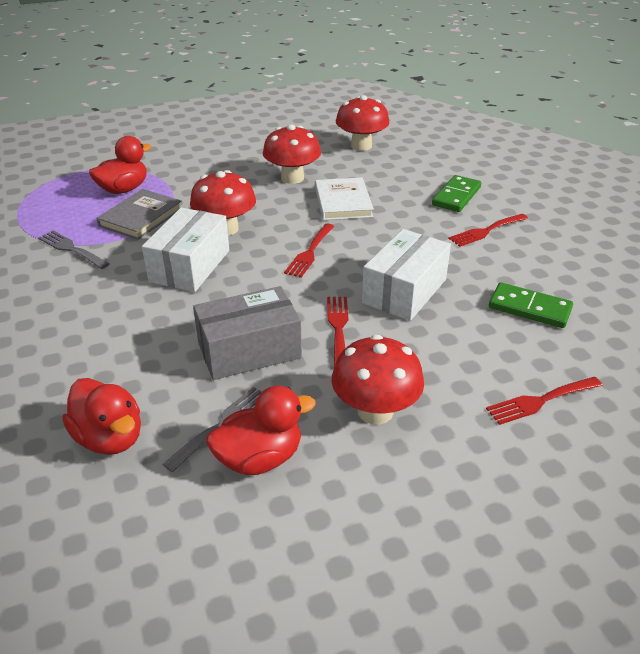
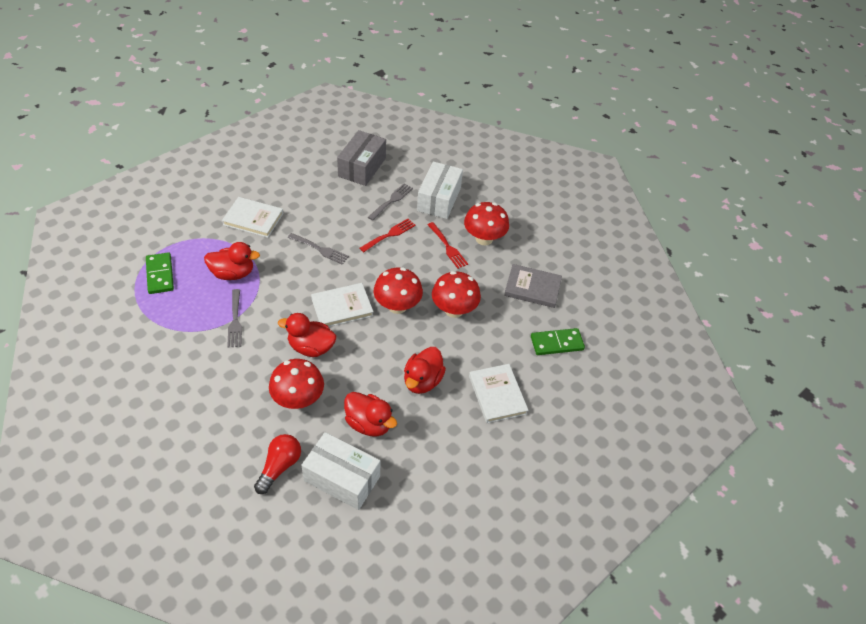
grey fork: [38,231,109,269] [162,387,261,472] = 2 -> [227,289,242,347] [288,233,349,265] [368,183,413,221] = 3
red duck: [62,378,141,455] [89,136,151,194] [206,386,316,475] = 3 -> [204,242,260,280] [278,313,336,357] [344,392,397,437] [404,347,446,394] = 4
red fork: [284,224,335,278] [327,297,348,367] [449,214,528,247] [486,377,603,425] = 4 -> [360,219,416,252] [428,222,468,269] = 2
red light bulb: none = 0 -> [254,434,301,494] = 1
white book: [315,177,374,220] = 1 -> [222,197,283,238] [311,283,374,327] [469,364,528,423] = 3

